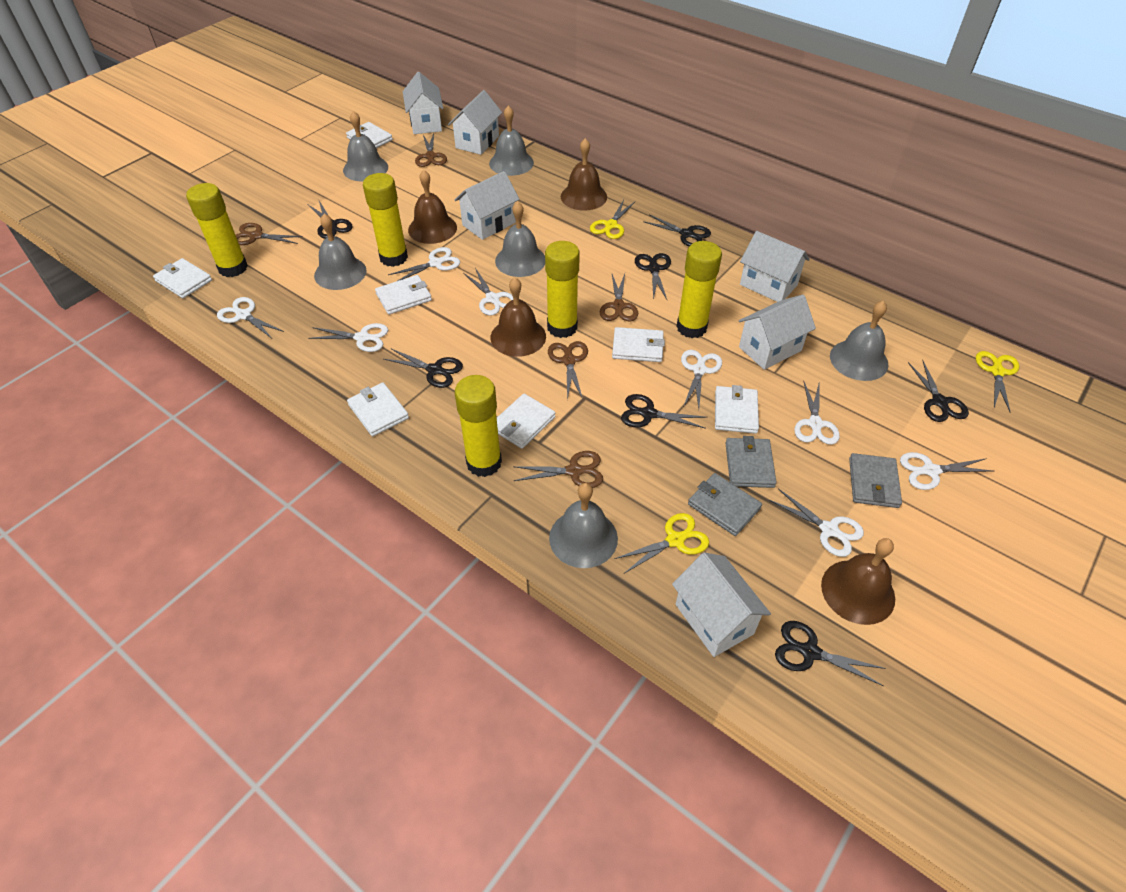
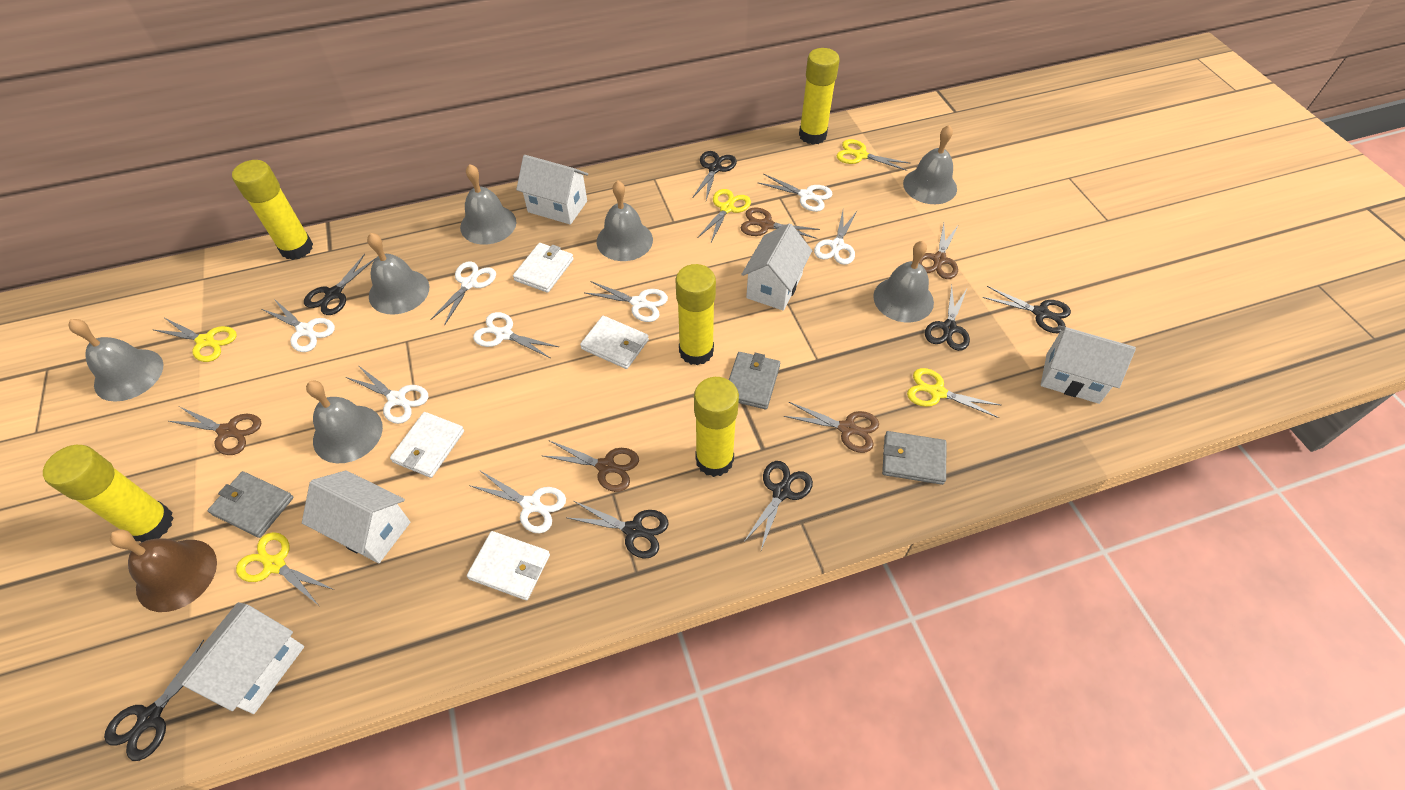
brown bell: [408,170,457,244] [491,277,546,357] [561,138,607,211] [821,538,895,625] = 4 -> [110,530,217,612] = 1
grey bell: [314,214,367,290] [343,111,388,181] [489,105,534,176] [495,201,545,277] [549,483,618,568] [830,301,889,381] = 6 -> [68,319,163,402] [306,381,383,463] [367,233,429,315] [460,164,516,245] [597,181,653,261] [873,241,934,322] [903,125,957,204] = 7
white house: [403,72,443,134] [448,90,502,155] [455,171,519,240] [672,552,771,657] [739,295,816,370] [740,231,810,302] = 6 -> [176,602,304,714] [302,470,410,563] [516,155,588,225] [741,223,812,311] [1041,326,1136,404] = 5
white wallet: [153,258,212,298] [346,122,393,148] [347,383,409,436] [375,275,432,315] [497,394,556,449] [612,327,665,362] [715,385,759,434] = 7 -> [390,412,464,478] [467,531,550,600] [513,243,574,293] [580,316,649,369] = 4
yellow scissors: [590,200,635,239] [614,513,709,573] [976,351,1019,412] = 3 -> [154,318,237,362] [236,532,335,606] [697,189,751,242] [836,139,909,171] [907,368,1002,418] = 5

